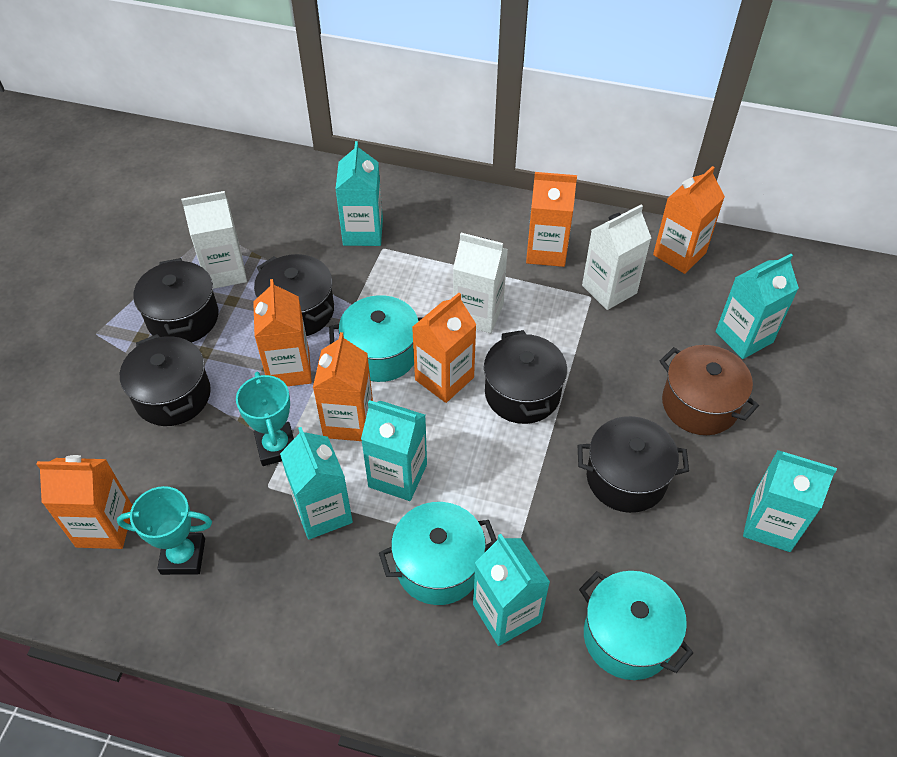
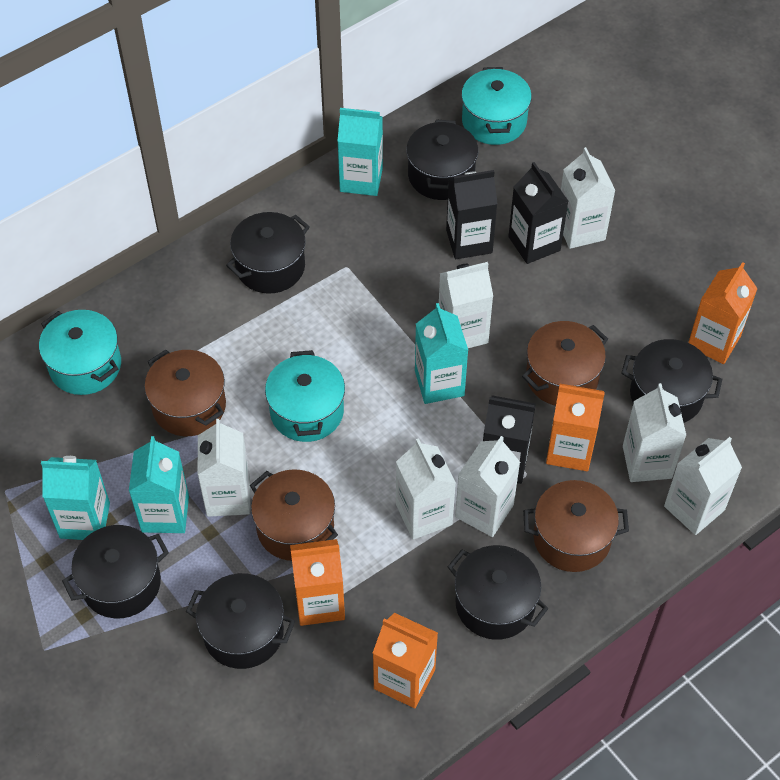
black carton: none = 0 -> [446,170,498,259] [483,395,536,484] [508,162,568,264] = 3
black pot: [120,334,211,426] [133,258,219,343] [254,254,334,336] [484,330,567,424] [578,416,689,513] = 5 -> [62,525,169,618] [186,573,295,669] [226,212,310,294] [406,119,478,200] [448,545,549,640] [621,339,722,423] = 6
brown pot: [659,345,759,435] = 1 -> [144,349,226,436] [250,469,338,561] [522,321,608,406] [523,480,629,572] = 4
orange carton: [37,455,133,549] [253,279,312,386] [313,332,373,441] [412,293,477,403] [526,172,577,267] [653,166,725,274] = 6 -> [290,539,345,626] [373,613,438,708] [546,384,605,471] [688,262,758,364] = 4
turquoise carton: [280,427,353,540] [335,141,383,246] [361,400,427,501] [473,534,550,646] [716,254,799,359] [743,450,837,552] = 6 -> [41,456,110,540] [129,436,189,533] [337,108,383,196] [415,303,469,404] = 4
turquoise trophy: [117,486,212,575] [236,371,294,466] = 2 -> none = 0
white carton: [181,191,247,289] [453,233,508,333] [582,205,651,310] = 3 -> [197,419,250,517] [396,438,456,540] [439,262,493,348] [455,436,520,537] [561,147,615,249] [623,383,687,482] [664,437,742,535] = 7

